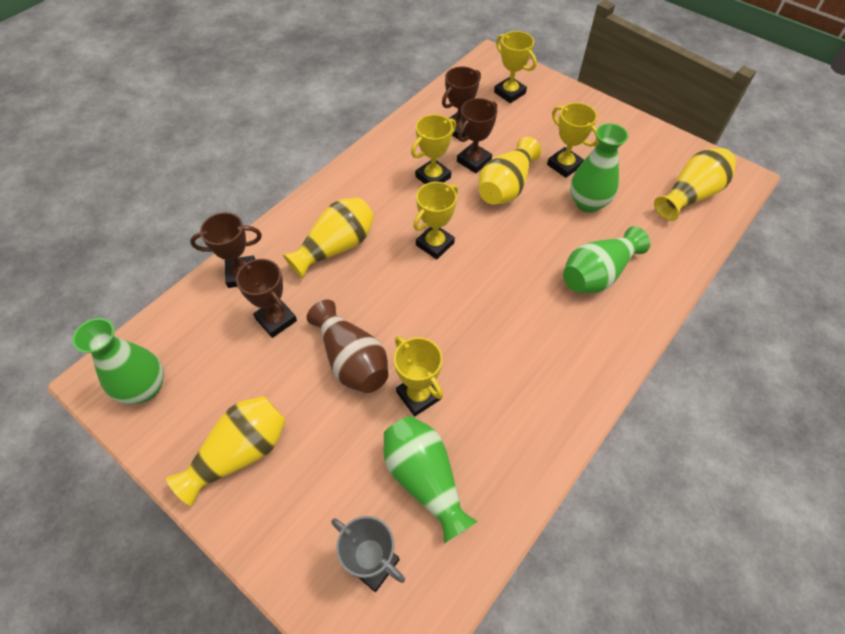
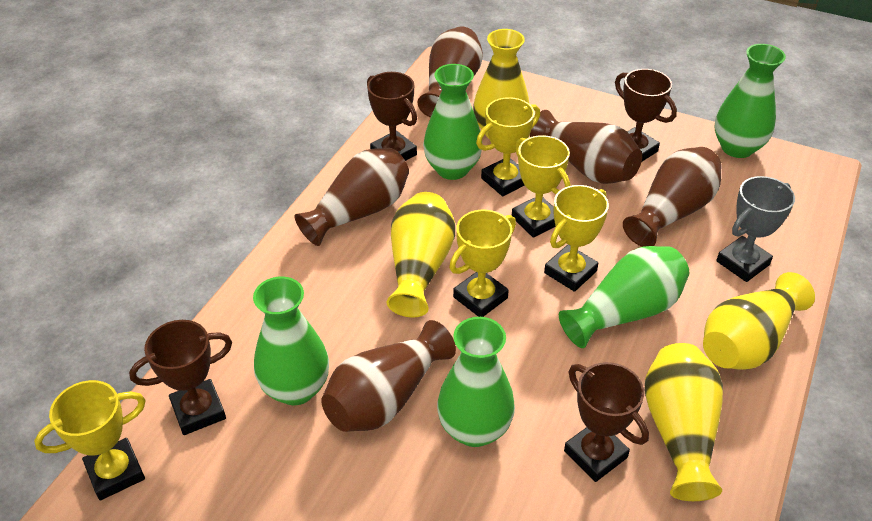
brown vase: [307,300,388,393] = 1 -> [294,148,409,246] [321,320,456,432] [418,26,483,118] [530,110,642,184] [623,147,722,247] = 5
green vase: [72,318,164,404] [383,416,478,543] [563,226,650,294] [570,123,628,213] = 4 -> [253,276,329,405] [423,64,482,180] [437,317,515,447] [559,246,689,348] [715,44,786,158] = 5

